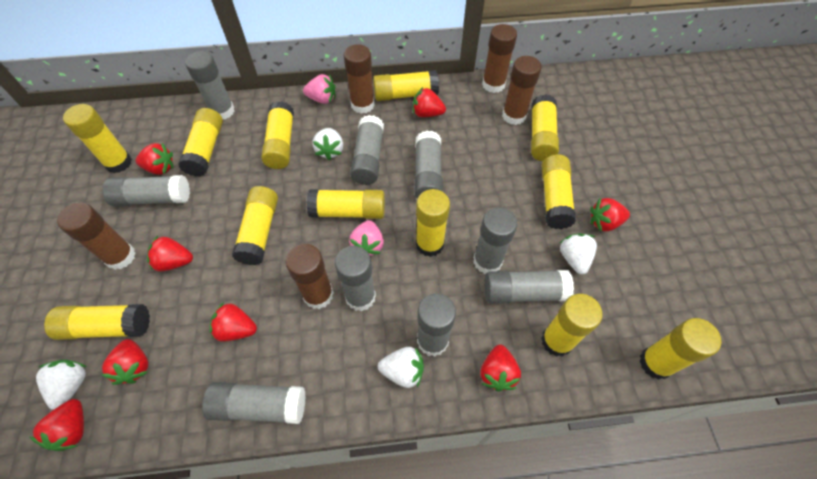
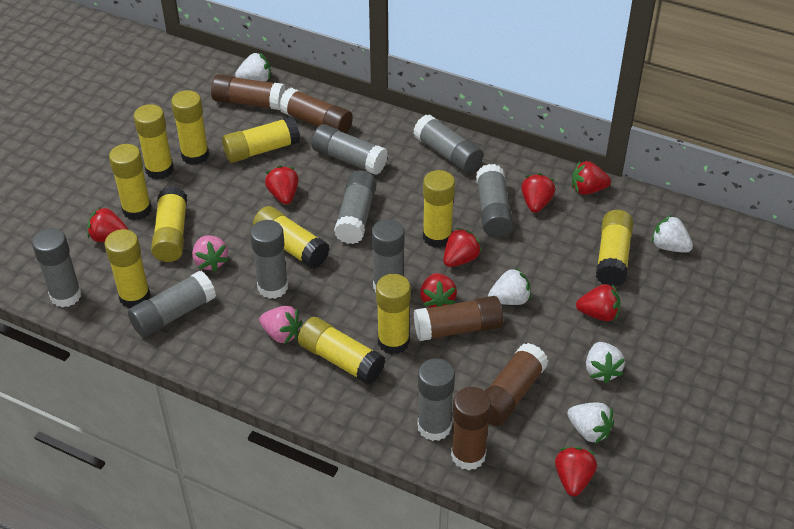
white strawberry: [36,360,87,410] [312,128,343,161] [378,347,424,388] [560,233,597,274] = 4 -> [235,52,271,82] [488,267,531,305] [567,402,614,444] [586,342,625,383] [651,215,693,252] = 5
yellow glue stick: [44,304,150,340] [63,104,132,173] [178,108,223,177] [232,186,278,265] [261,101,294,169] [307,189,385,219] [373,70,439,101] [416,189,450,257] [531,94,559,161] [541,294,602,357] [542,154,576,229] [639,318,722,380] = 12 -> [104,229,151,308] [109,144,152,220] [134,104,174,180] [151,187,187,262] [171,90,209,165] [222,116,300,163] [253,206,329,269] [298,317,385,385] [376,274,411,355] [423,170,455,248] [596,210,633,286] = 11

